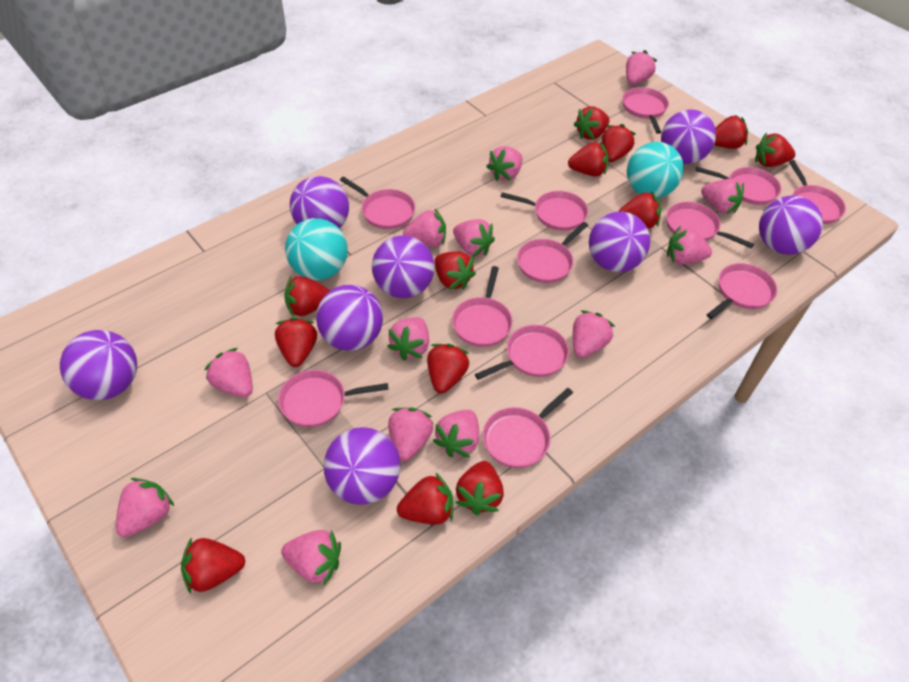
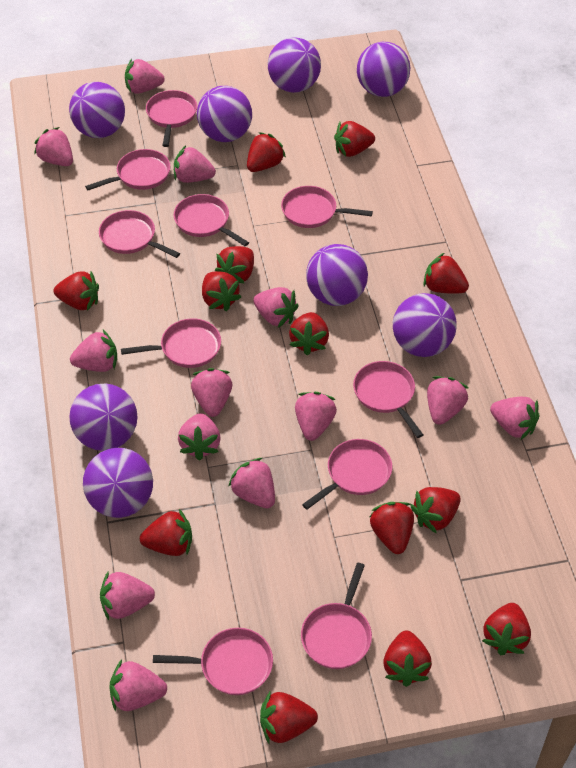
pink pan: [278,370,389,427] [340,176,415,229] [452,266,513,347] [475,325,569,380] [483,388,573,468] [501,191,588,231] [517,222,588,283] [622,87,669,134] [666,202,754,248] [695,166,781,205] [707,263,777,319] [789,160,846,224] = 12 -> [85,149,170,190] [99,210,180,258] [121,318,221,368] [146,90,197,147] [153,628,273,695] [174,194,249,246] [281,186,373,228] [301,563,372,669] [302,439,392,510] [353,361,423,438] = 10
turquoise ball: [285,218,348,280] [627,142,684,198] = 2 -> none = 0

